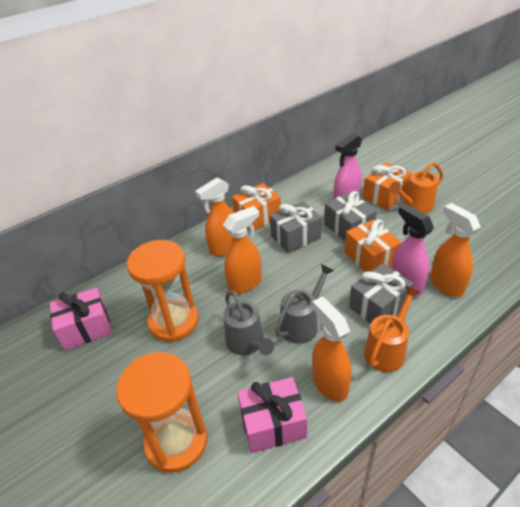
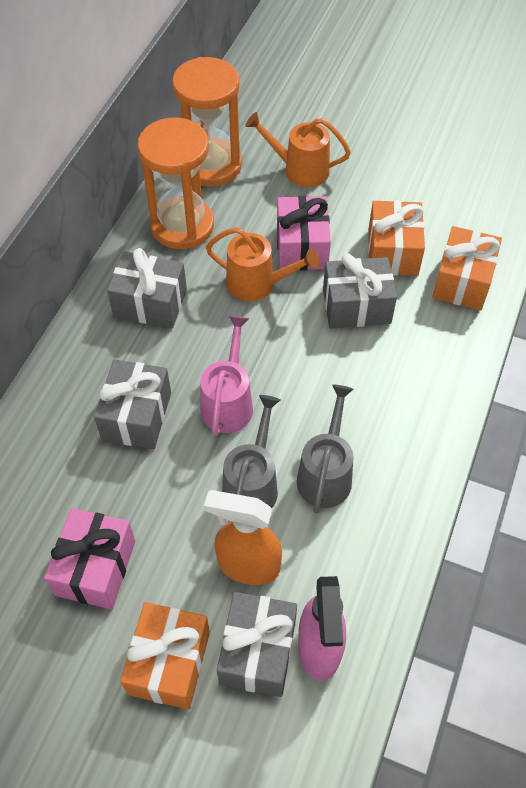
grey gift: [270,201,322,253] [324,191,377,241] [349,263,414,324] = 3 -> [94,359,171,449] [107,248,187,328] [217,592,297,697] [323,254,397,328] = 4
orange spray bottle: [195,178,234,256] [223,206,262,294] [312,297,352,402] [430,203,481,297] = 4 -> [204,490,282,585] = 1
pink spray bottle: [334,133,362,199] [391,204,434,297] = 2 -> [298,576,346,681] = 1
pink watering can: none = 0 -> [200,315,253,436] = 1

